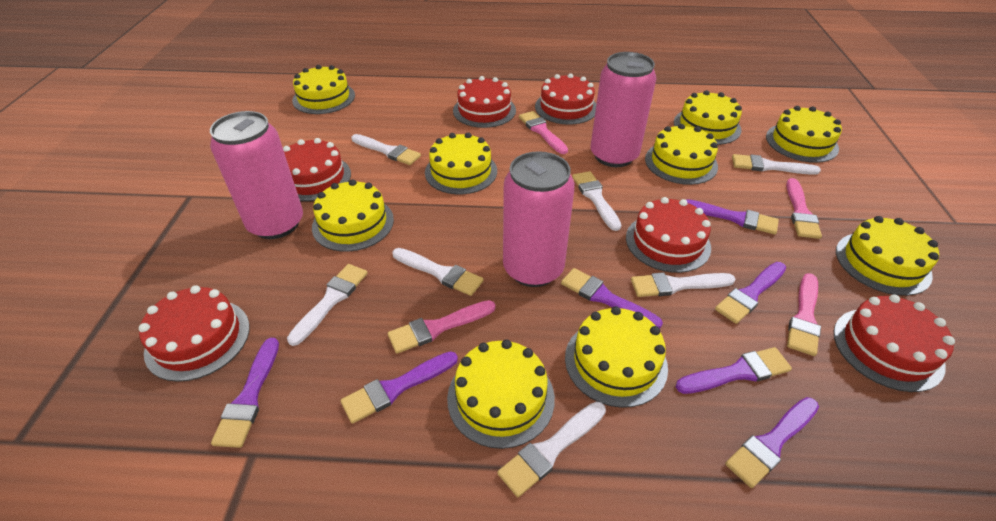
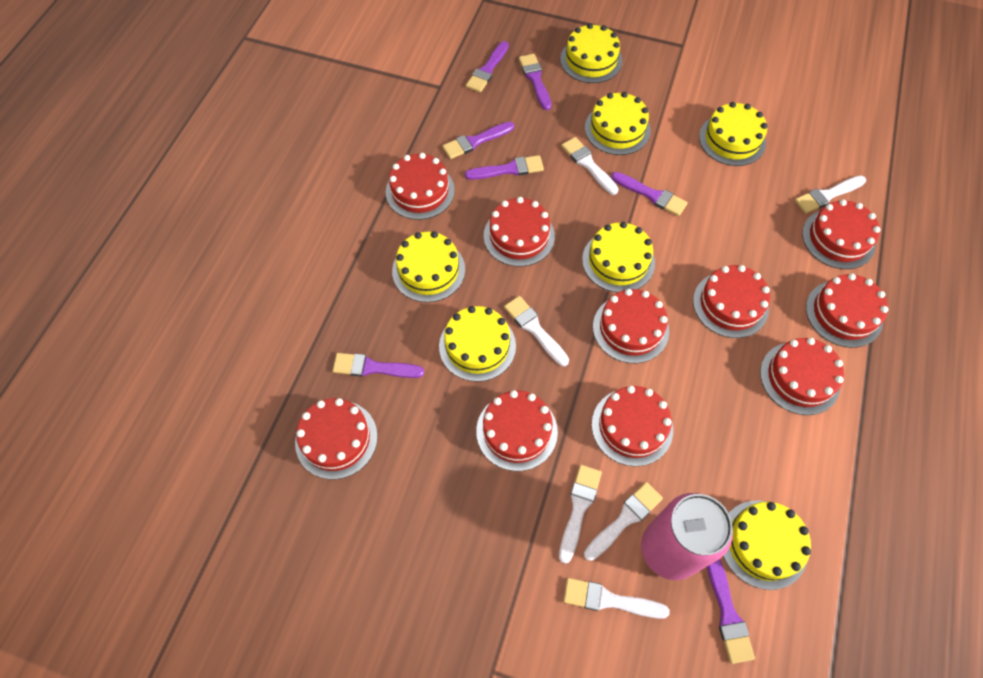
pink brush: [388,300,496,354] [519,111,568,154] [786,178,822,239] [787,273,821,356] = 4 -> none = 0
pink can: [210,111,303,239] [503,151,575,287] [590,52,656,167] = 3 -> [641,493,733,580] = 1
red cake: [139,285,250,382] [283,138,351,201] [453,76,516,128] [535,73,596,125] [626,197,711,273] [834,294,955,392] = 6 -> [295,398,378,479] [386,153,455,220] [476,390,558,471] [484,197,555,267] [592,386,673,466] [593,289,669,363] [693,265,770,338] [760,338,844,415] [802,199,880,269] [806,273,888,348] = 10
white brush: [287,264,368,346] [351,134,421,165] [392,248,484,296] [497,402,606,497] [573,171,621,231] [631,272,735,297] [732,154,821,175] = 7 -> [504,296,569,366] [559,465,602,564] [561,137,619,195] [563,578,670,619] [584,482,663,561] [795,175,866,214] = 6
yellow cake: [292,65,355,114] [312,179,394,252] [425,133,497,194] [447,339,555,449] [565,306,668,408] [645,124,718,185] [674,90,742,145] [766,106,842,163] [836,216,939,296] = 9 -> [392,231,465,302] [439,306,516,382] [560,23,623,83] [582,222,655,292] [585,92,651,155] [699,102,767,166] [723,500,811,590] = 7

